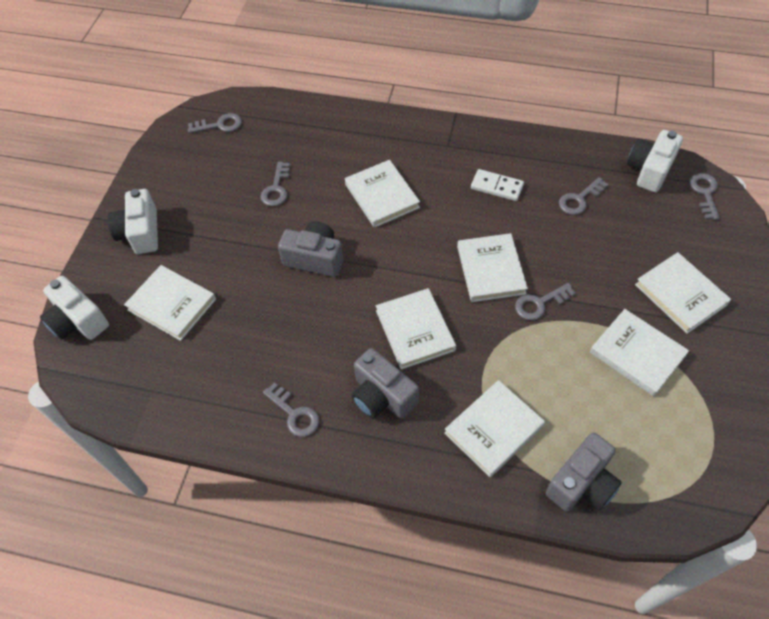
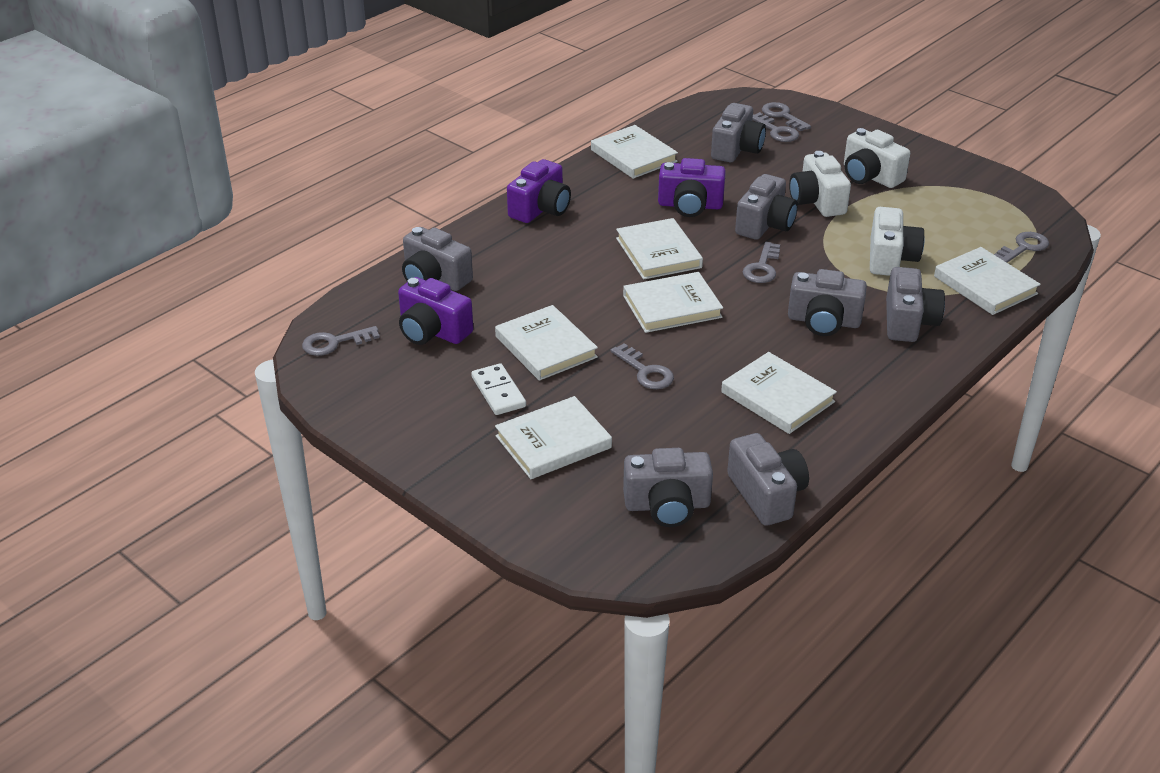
grey camera: [278,221,343,277] [351,348,419,419] [546,433,622,511] = 3 -> [402,227,473,291] [623,448,713,527] [711,103,766,162] [727,433,809,526] [735,174,798,240] [788,269,867,336] [886,267,945,342] = 7
purple camera: none = 0 -> [398,277,473,345] [507,159,571,223] [658,158,726,217] = 3

